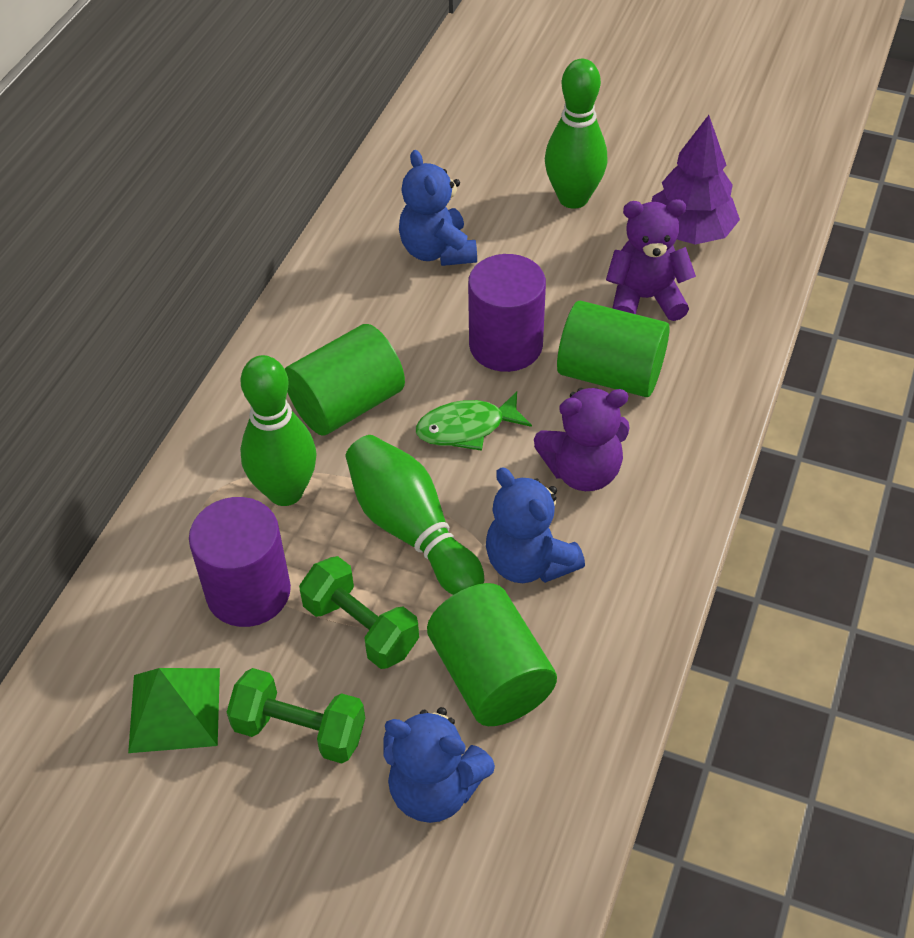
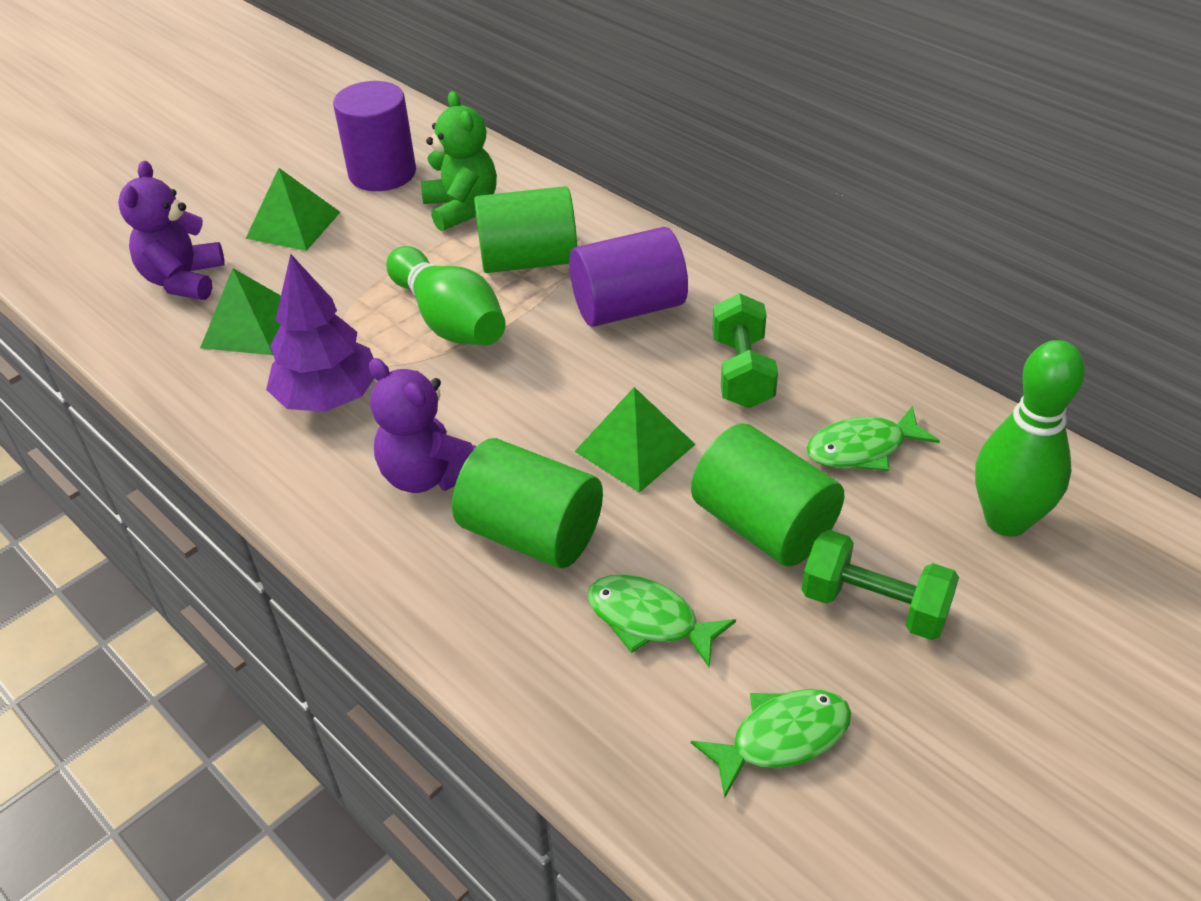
blue teddy bear: [383,707,495,823] [399,150,477,266] [486,467,585,583] = 3 -> none = 0
green bowling pin: [240,355,317,506] [346,435,484,595] [545,59,607,209] = 3 -> [386,246,506,345] [975,340,1085,537] = 2
green fish: [416,391,532,451] = 1 -> [587,574,736,668] [691,689,851,798] [806,406,940,471] = 3
green pyramid: [128,668,220,753] = 1 -> [200,268,281,355] [246,168,340,251] [574,387,696,493] = 3
green teddy bear: none = 0 -> [421,91,497,231] = 1

